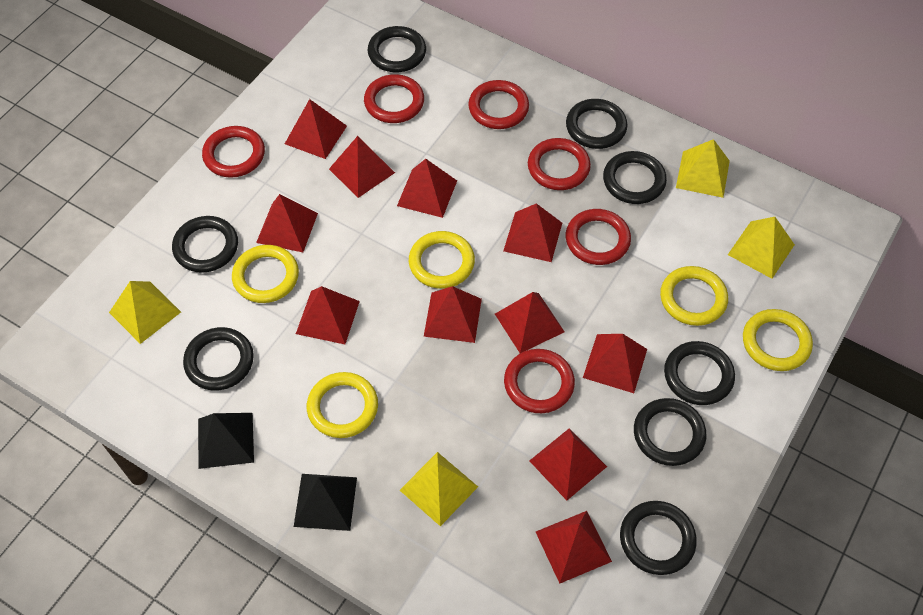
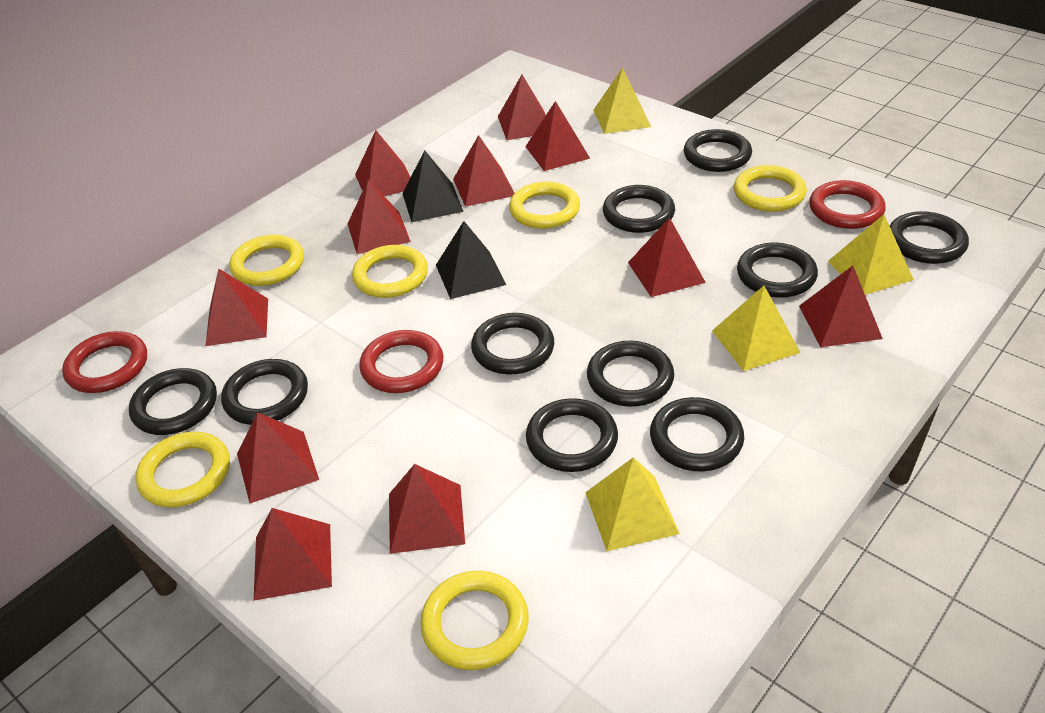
black ring: [172,216,238,273] [183,327,254,391] [368,26,426,72] [566,99,628,149] [603,151,667,204] [620,501,697,575] [634,398,707,466] [664,341,735,405] = 8 -> [129,368,217,435] [221,359,308,425] [471,313,554,375] [526,398,618,472] [587,341,674,407] [603,185,675,233] [650,397,744,472] [684,129,752,172] [737,243,818,298] [890,211,969,264] = 10
red ring: [202,126,265,178] [364,74,424,123] [468,80,529,129] [504,349,575,413] [528,138,591,190] [566,209,631,265] = 6 -> [62,331,147,393] [359,330,443,393] [809,180,886,229] = 3
yellow ring: [232,245,299,303] [307,372,378,438] [409,231,475,289] [660,266,728,326] [743,309,813,371] = 5 -> [135,432,230,508] [229,235,304,286] [352,245,428,298] [420,571,528,670] [509,182,580,229] [734,165,807,212] = 6

